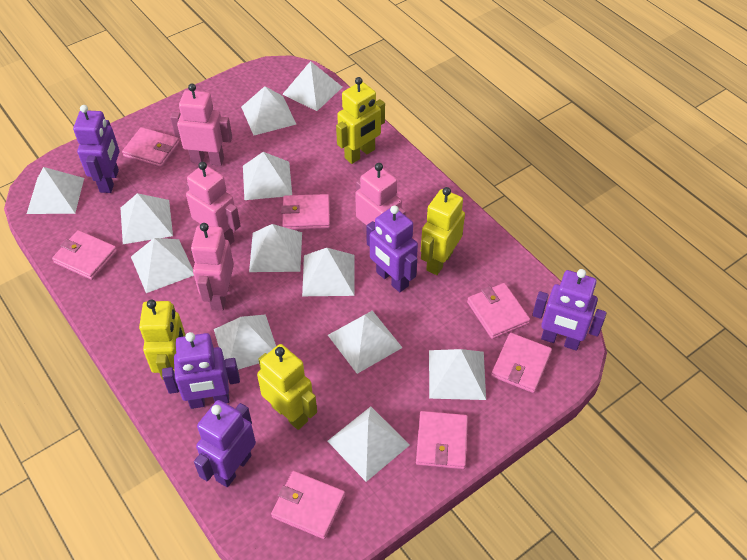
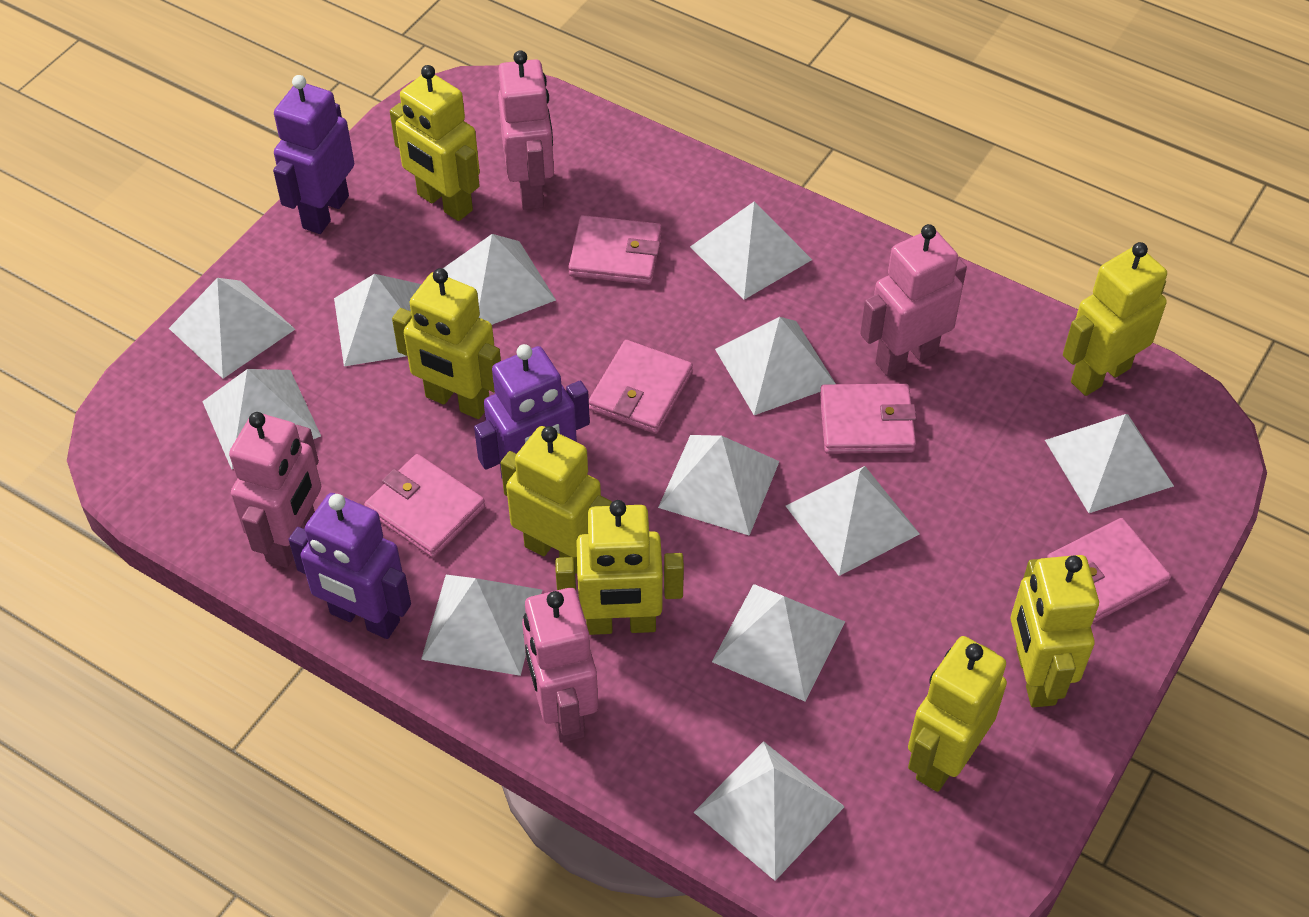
pink wallet: [52,230,117,280] [122,127,179,167] [271,471,345,539] [281,194,330,230] [416,411,468,469] [467,283,530,339] [491,333,552,393] = 7 -> [364,454,485,558] [568,215,662,285] [589,340,693,434] [820,384,917,454] [1047,518,1171,622] = 5
purple robot: [73,105,119,193] [162,332,240,409] [194,400,256,487] [366,205,418,292] [532,269,607,351] = 5 -> [273,75,354,234] [288,493,411,639] [474,344,590,478] = 3
yellow robot: [139,299,186,380] [257,344,317,430] [336,77,385,164] [421,187,465,275] = 4 -> [390,65,480,221] [392,268,501,419] [500,426,612,574] [555,500,684,635] [908,636,1007,792] [1011,555,1099,707] [1063,242,1167,396] = 7

